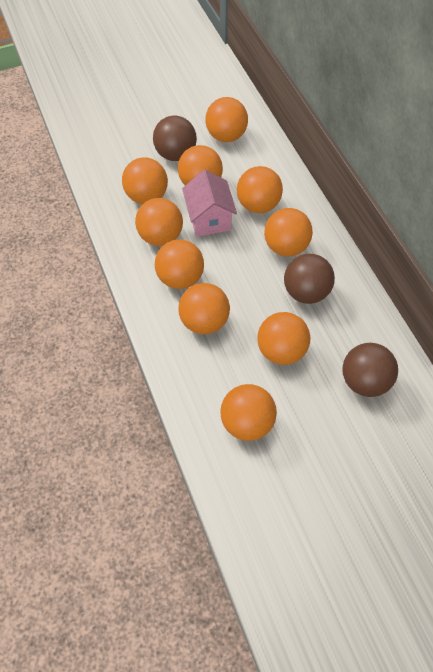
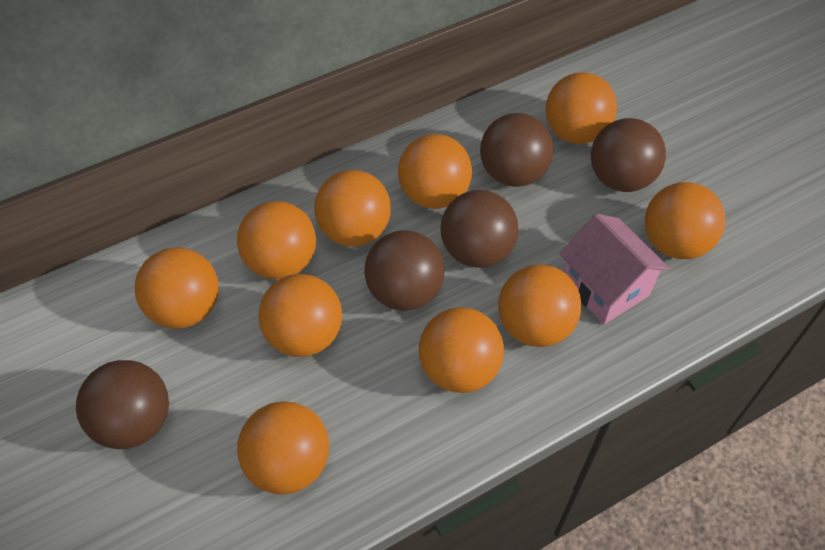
brown ball: [153,116,197,161] [284,254,335,304] [342,343,398,397] = 3 -> [76,360,169,449] [364,230,445,311] [440,190,518,268] [480,113,554,187] [591,118,666,192] = 5

